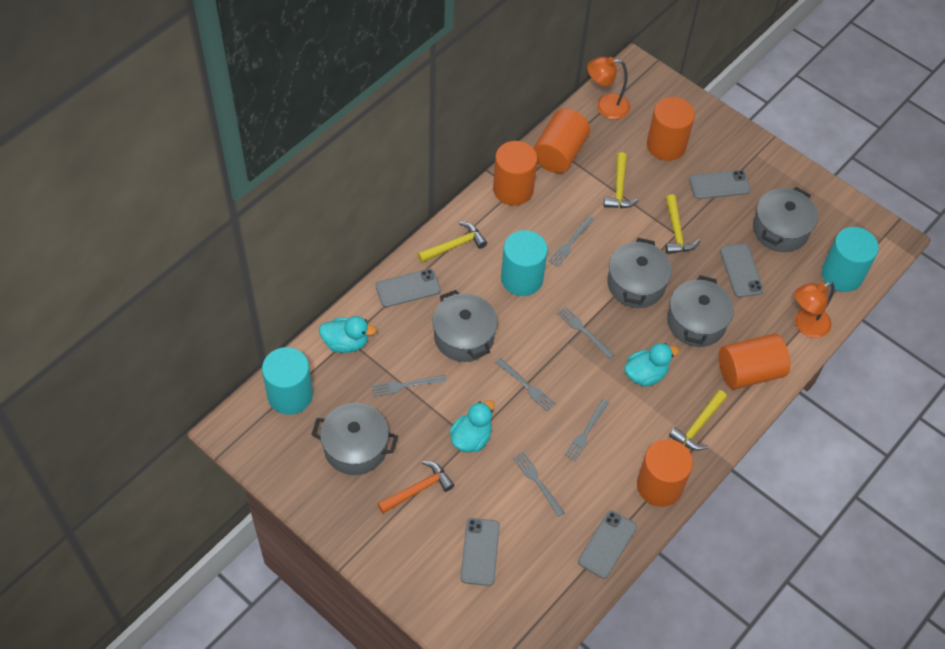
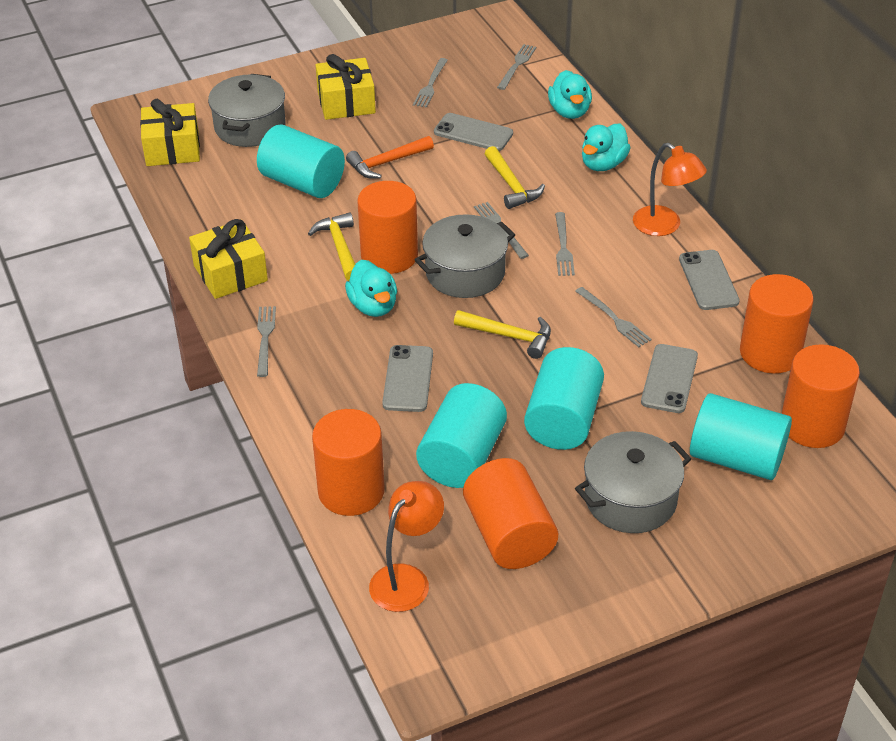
grey phone: [376,269,441,307] [460,518,500,586] [578,511,637,579] [689,170,751,199] [720,244,764,297] = 5 -> [382,345,433,412] [434,113,513,151] [641,344,698,413] [679,250,740,310] = 4
grey pot: [311,403,398,475] [432,290,497,362] [607,238,672,308] [667,275,734,347] [753,187,818,252] = 5 -> [208,74,286,147] [414,214,515,298] [575,431,691,533] = 3
turquoise cylinder: [262,347,313,415] [501,230,548,296] [822,227,879,292] = 3 -> [257,124,345,198] [416,383,507,488] [524,347,604,450] [690,393,792,480] = 4
yellow gift: none = 0 -> [140,99,200,166] [189,219,268,299] [316,54,376,120] = 3
yellow hammer: [418,222,487,263] [604,152,639,208] [665,194,700,254] [669,390,727,451] = 4 -> [308,213,355,281] [454,310,551,359] [485,146,545,209] = 3

